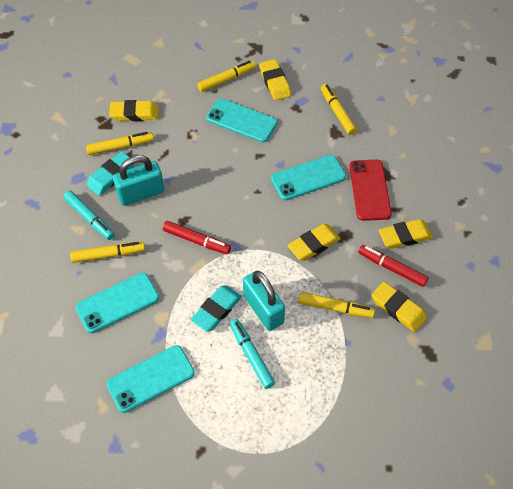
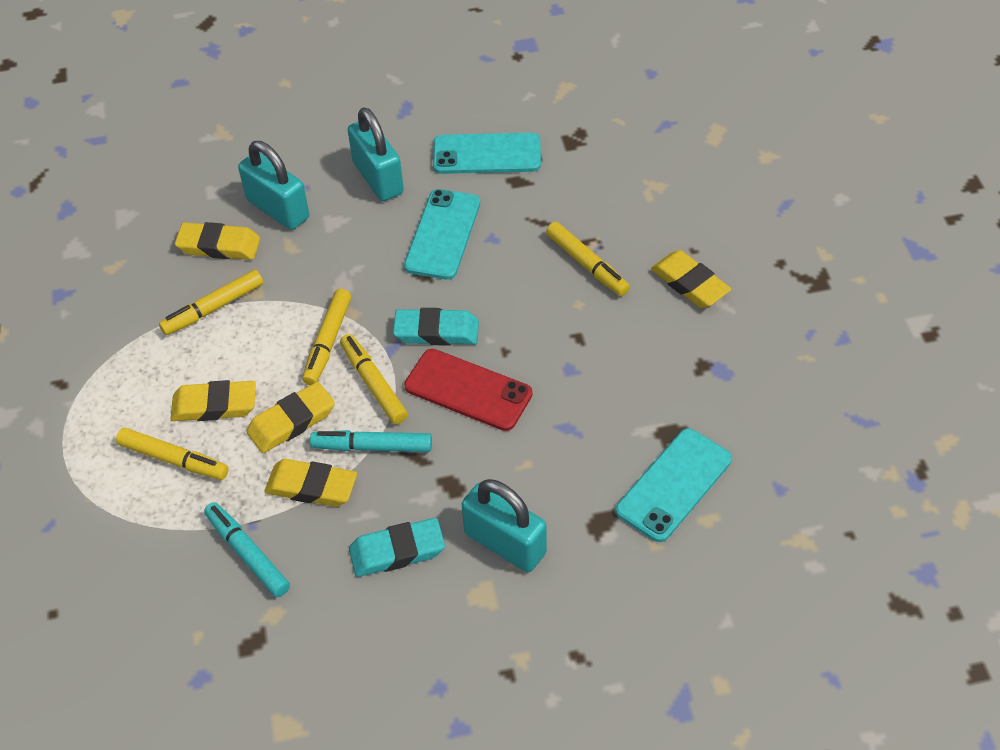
red marker: [163,221,231,254] [358,245,429,287] = 2 -> none = 0
turquoise padlock: [113,155,164,206] [243,270,285,331] = 2 -> [238,141,309,230] [348,107,404,201] [462,479,547,572] = 3
turquoise phone: [76,273,159,333] [107,345,195,413] [206,99,277,143] [271,155,346,201] = 4 -> [404,189,480,280] [433,133,541,174] [616,428,732,542] = 3

